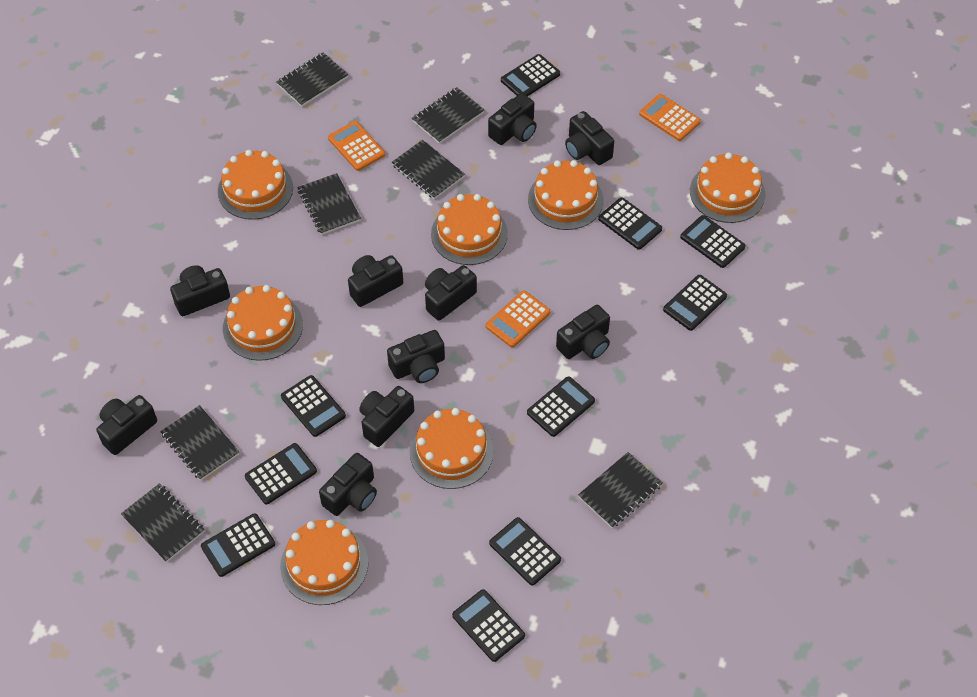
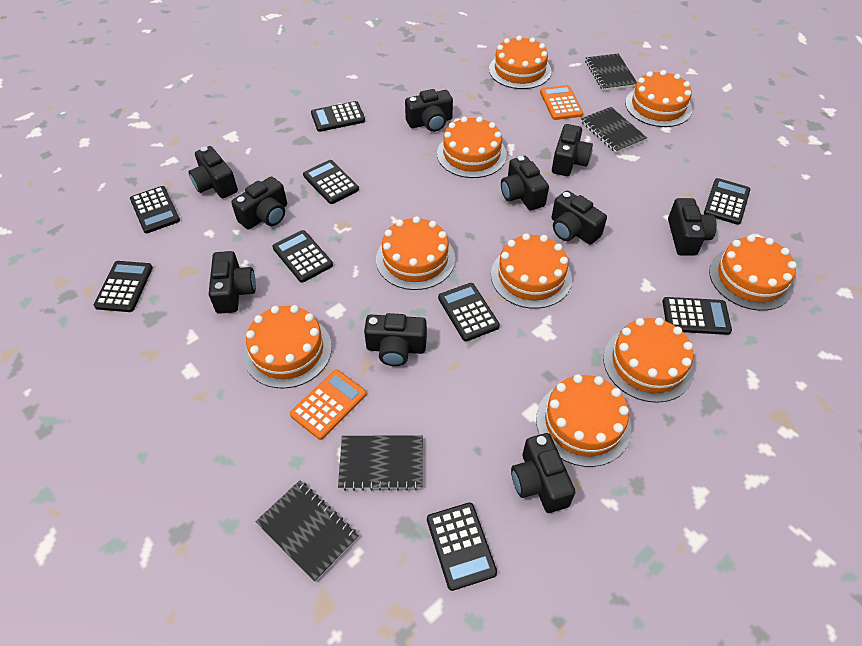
black calculator: [201,513,275,577] [245,443,317,504] [281,375,346,437] [452,589,525,662] [489,517,561,585] [501,54,560,97] [527,376,595,437] [598,197,662,250] [663,275,727,331] [680,215,745,268] = 10 -> [94,261,153,312] [130,186,180,233] [272,230,333,283] [303,160,359,204] [311,101,365,132] [427,503,497,591] [438,283,500,341] [662,297,732,335] [704,178,750,225] = 9
black notebook: [121,483,205,562] [160,405,239,481] [276,52,348,107] [297,173,361,235] [392,140,465,199] [412,87,484,144] [578,452,662,528] = 7 -> [255,480,359,582] [338,435,423,491] [581,107,647,153] [585,53,637,91] = 4
orange cake: [218,150,293,220] [223,285,303,361] [280,520,368,605] [410,408,494,489] [431,194,508,265] [528,160,603,230] [690,152,765,223] = 7 -> [243,305,332,389] [376,216,455,290] [437,117,507,178] [489,35,551,89] [491,233,572,309] [536,374,631,467] [603,318,694,403] [625,70,692,127] [709,235,797,311] = 9
orange calculator: [328,121,385,171] [486,291,550,347] [639,94,701,141] = 3 -> [290,370,367,440] [540,85,583,120] = 2

